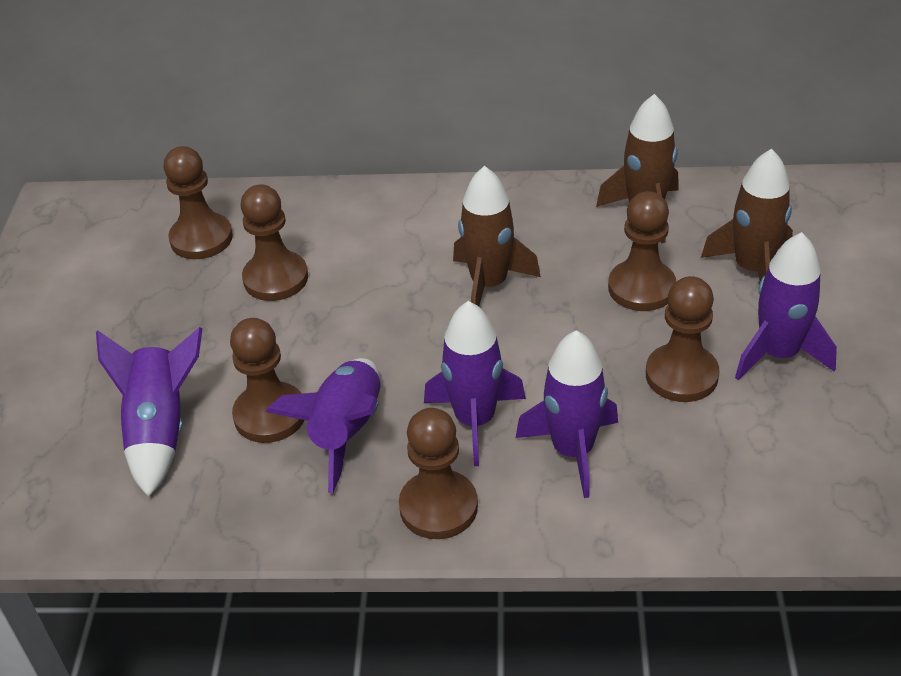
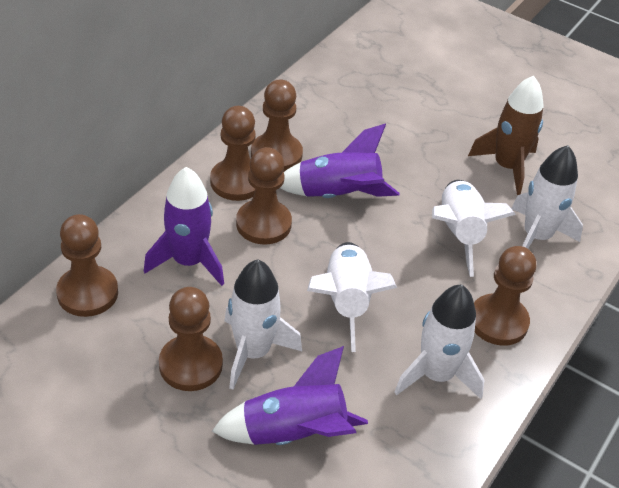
brown rocket: [453,166,541,306] [596,94,678,243] [701,149,793,281] = 3 -> [468,76,544,195] = 1
purple rocket: [96,327,202,497] [266,358,380,493] [424,301,526,466] [516,330,618,498] [735,232,837,380] = 5 -> [144,167,224,286] [212,346,368,445] [280,124,399,198] = 3
white rocket: none = 0 -> [224,259,302,390] [307,242,397,352] [394,284,484,399] [432,180,516,277] [511,145,583,249] = 5

